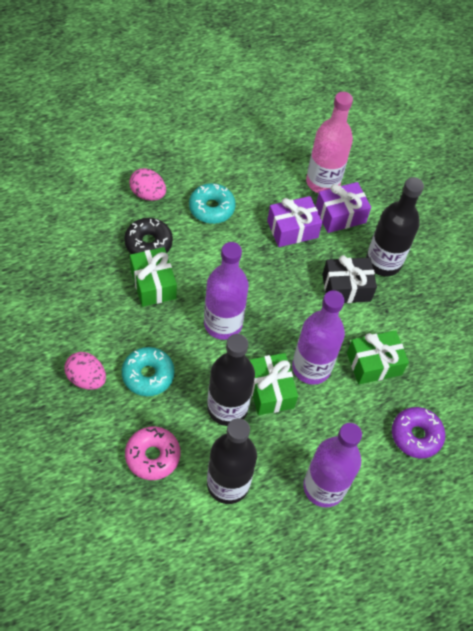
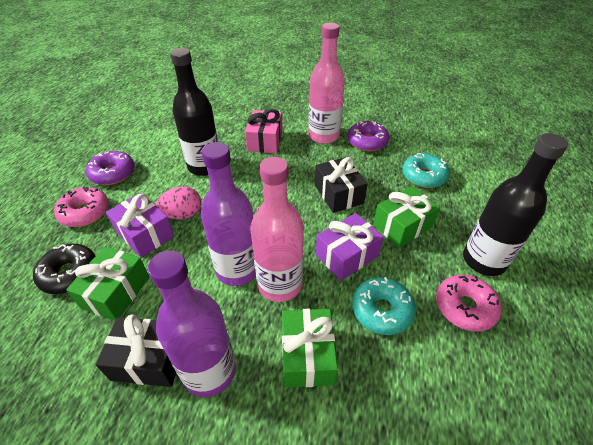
black bottle: [207,334,255,426] [207,418,257,504] [366,177,424,276] = 3 -> [170,48,218,176] [463,133,568,276] = 2
black gift: [322,255,377,303] = 1 -> [95,315,176,387] [315,157,368,213] = 2
pink bottle: [306,92,353,193] = 1 -> [250,157,304,302] [308,23,345,144] = 2
pink donut: [125,427,180,480] = 1 -> [54,187,109,227] [436,274,502,332] = 2
pink egg: [65,352,106,390] [129,168,166,201] = 2 -> [156,186,202,219] = 1
pink gift: none = 0 -> [245,109,283,154] = 1
purple bottle: [204,242,249,340] [292,290,345,385] [303,423,362,508] = 3 -> [148,250,236,397] [201,142,256,286] = 2
purple donut: [392,407,445,458] = 1 -> [86,150,134,185] [348,121,389,151] = 2

